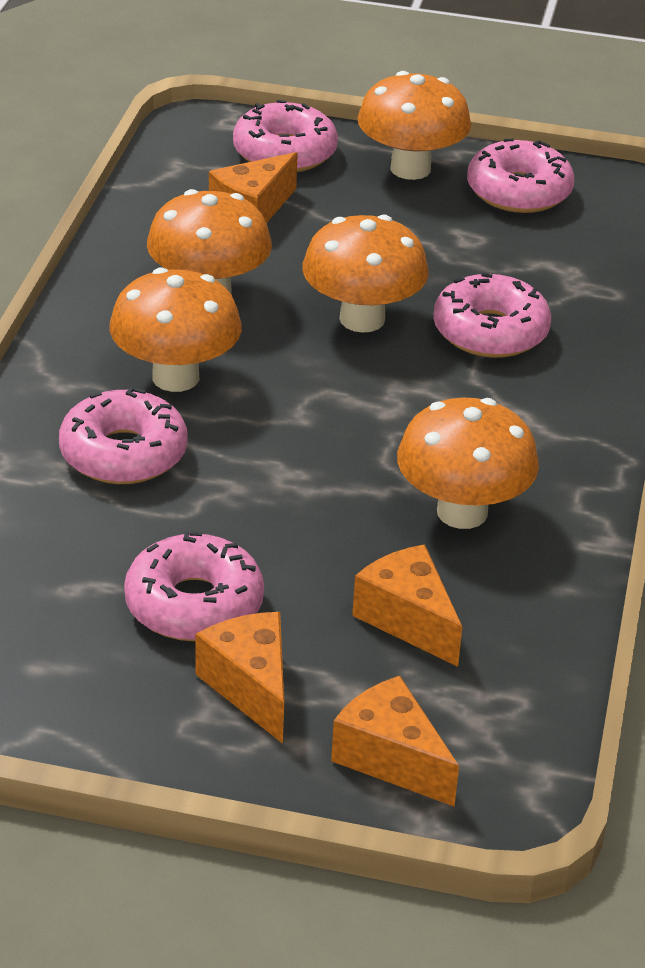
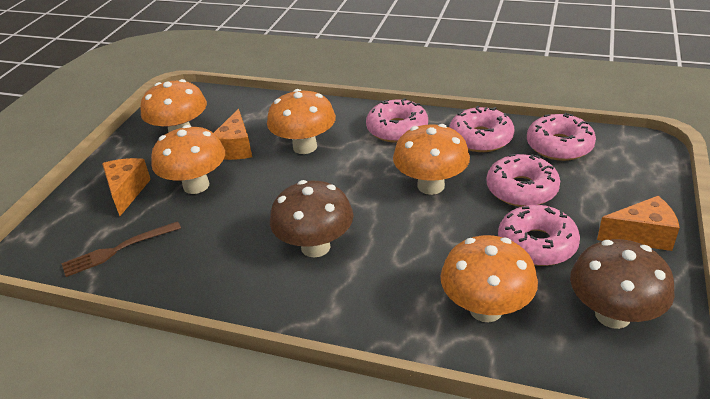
brown fork: none = 0 -> [62,221,181,277] = 1
brown mushroom: none = 0 -> [270,180,353,258] [570,239,675,329] = 2
orange cheese: [195,612,284,744] [209,152,298,223] [331,676,459,806] [352,545,462,667] = 4 -> [102,158,151,216] [214,109,252,160] [597,196,680,251] = 3

